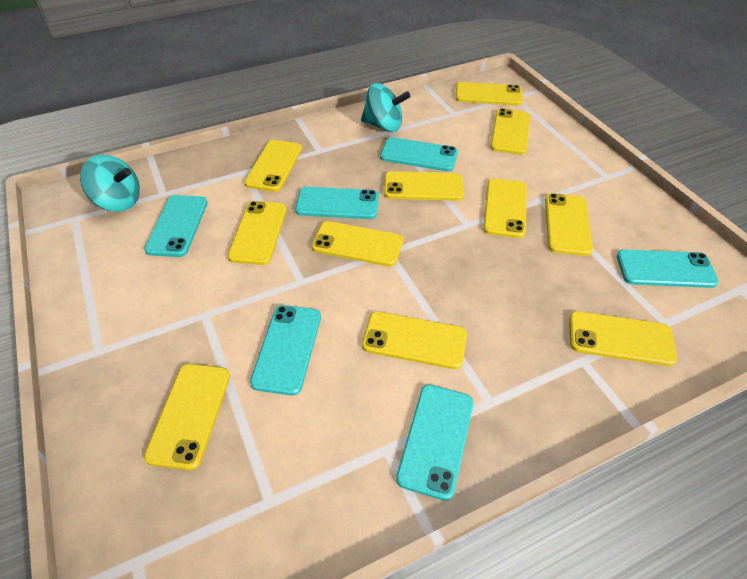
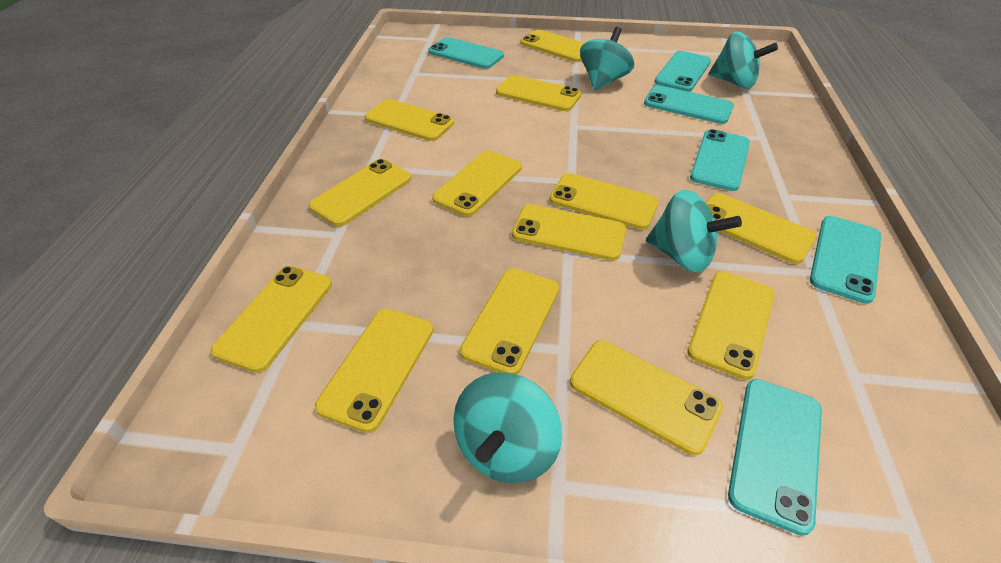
turquoise spinning top: [80,155,140,212] [361,83,410,132] = 2 -> [453,372,562,483] [580,27,634,91] [646,190,742,272] [709,32,778,89] = 4
yellow phone: [144,364,230,470] [228,201,287,265] [244,140,302,192] [312,221,403,267] [362,311,467,369] [384,171,464,201] [456,82,523,106] [483,179,527,238] [491,108,530,155] [545,193,593,256] [569,311,677,366] = 11 -> [211,266,332,373] [309,159,412,227] [315,309,433,433] [365,99,454,141] [432,150,522,217] [460,268,559,375] [496,75,581,111] [512,204,626,261] [520,30,584,62] [549,173,659,230] [570,340,723,455] [687,271,775,380] [706,193,816,264] = 13

